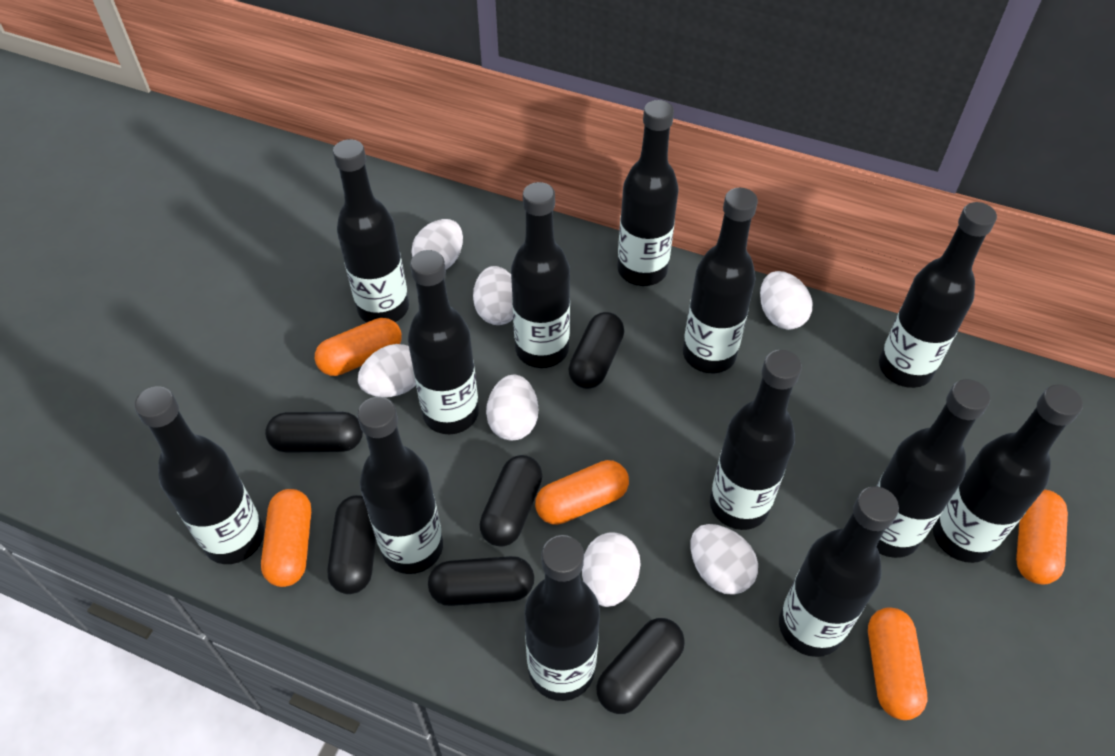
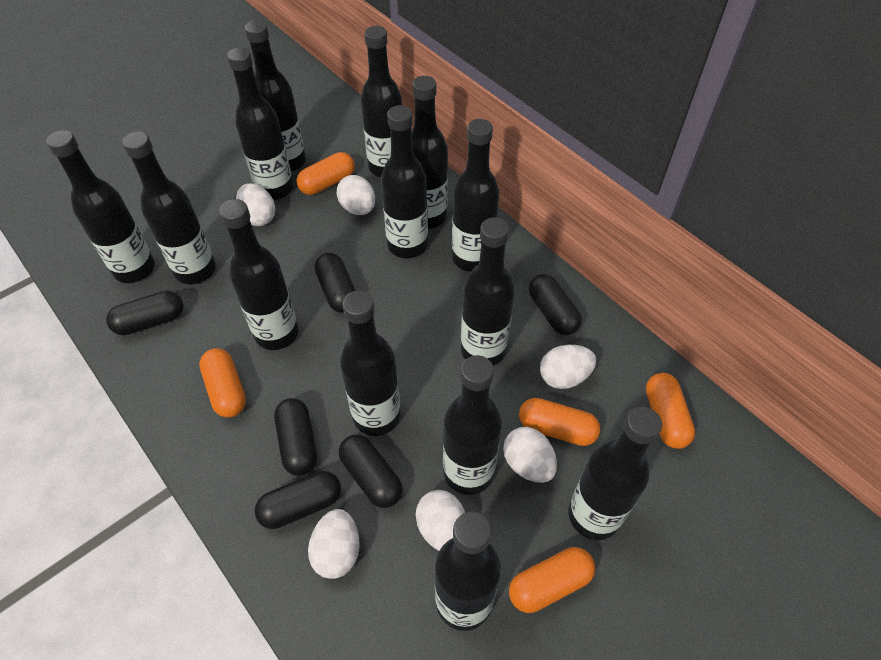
black bottle: [135,386,264,564] [333,139,409,322] [357,397,443,574] [408,250,479,434] [511,182,570,368] [524,535,600,701] [617,100,679,286] [683,188,758,373] [710,350,802,530] [779,486,899,657] [876,379,990,558] [879,202,997,388] [933,385,1083,563] = 13 -> [46,130,155,283] [122,132,216,284] [219,199,298,350] [227,47,294,200] [245,20,306,172] [340,291,401,436] [361,26,402,177] [381,105,428,258] [411,76,448,229] [435,512,501,631] [443,355,502,495] [452,119,499,272] [461,217,515,366] [568,406,662,540] = 14
white egg: [358,344,416,397] [411,219,463,269] [473,266,513,325] [486,375,538,440] [582,532,641,607] [690,524,758,595] [760,271,812,330] = 7 -> [236,183,275,226] [308,509,360,579] [336,175,375,215] [416,490,465,551] [503,427,557,483] [540,345,596,389] = 6

